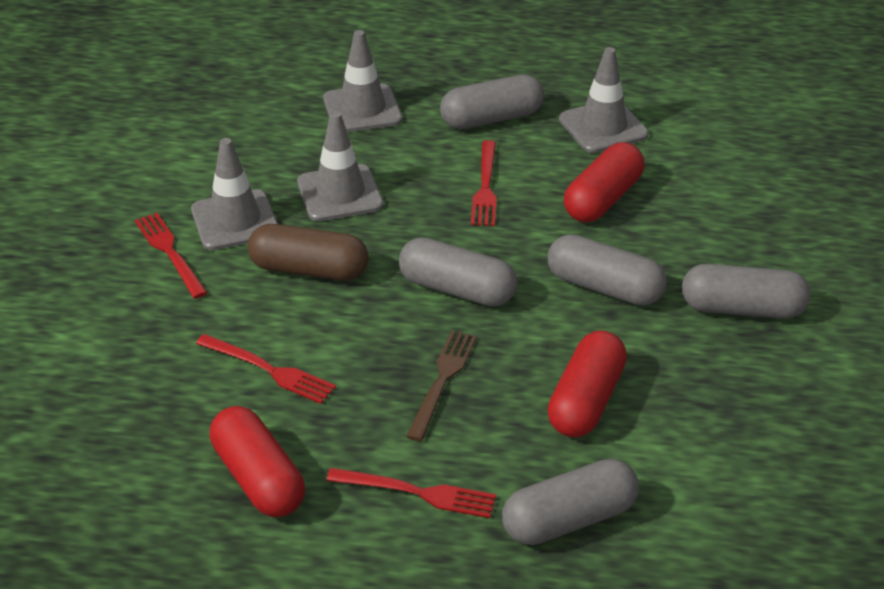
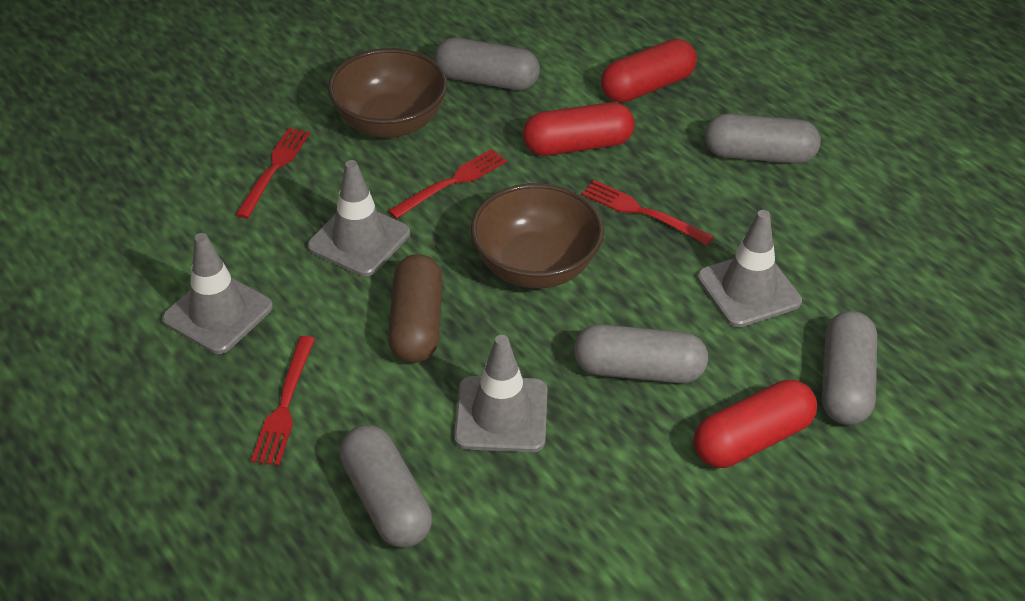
brown bowl: none = 0 -> [328,48,447,138] [471,183,604,288] = 2
brown fork: [406,330,477,441] = 1 -> none = 0

